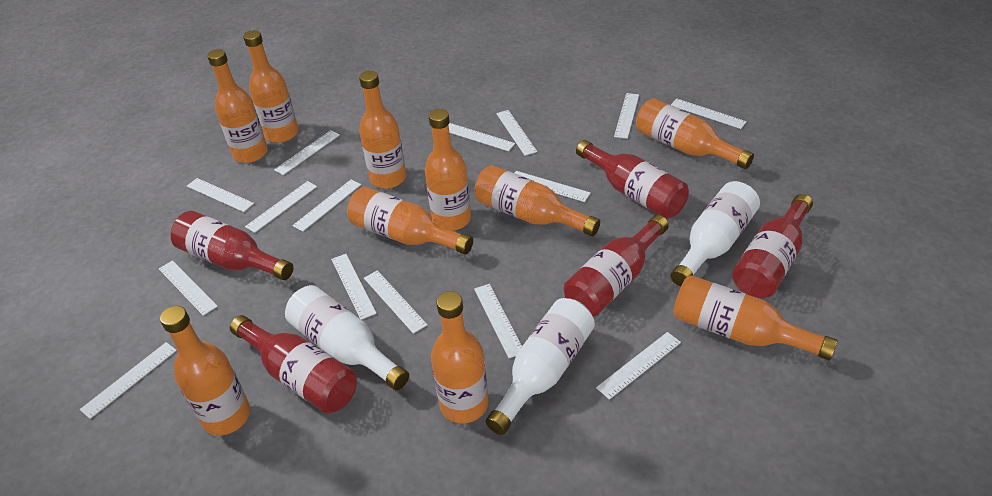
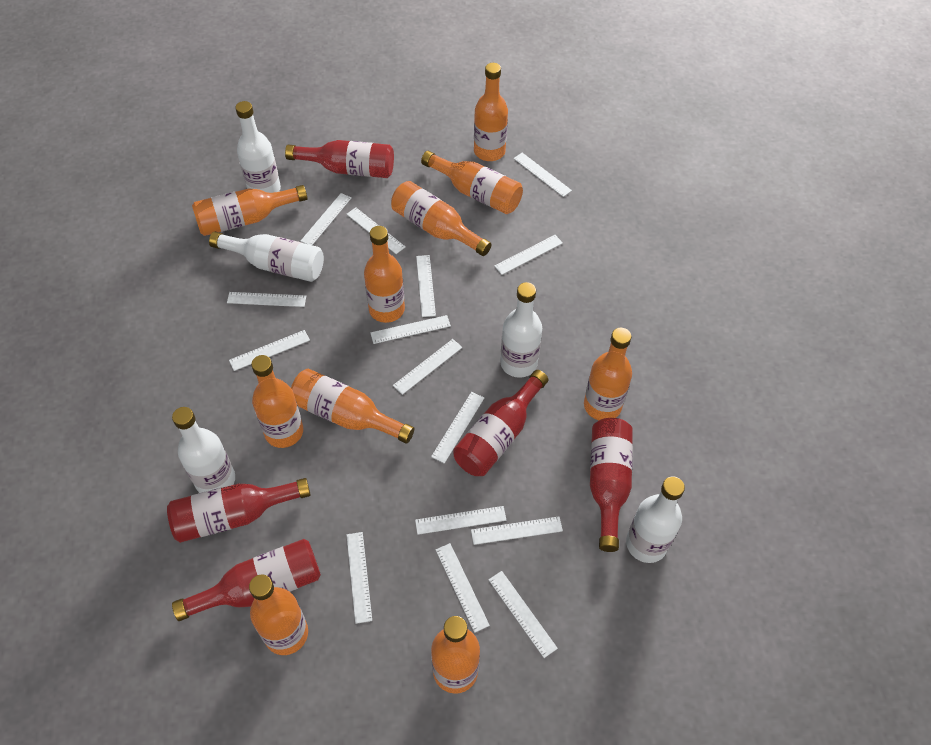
white bottle: [285,285,409,390] [486,298,595,435] [671,181,760,286] = 3 -> [172,407,235,493] [209,232,324,282] [235,101,281,193] [500,282,542,378] [626,476,685,563] = 5

